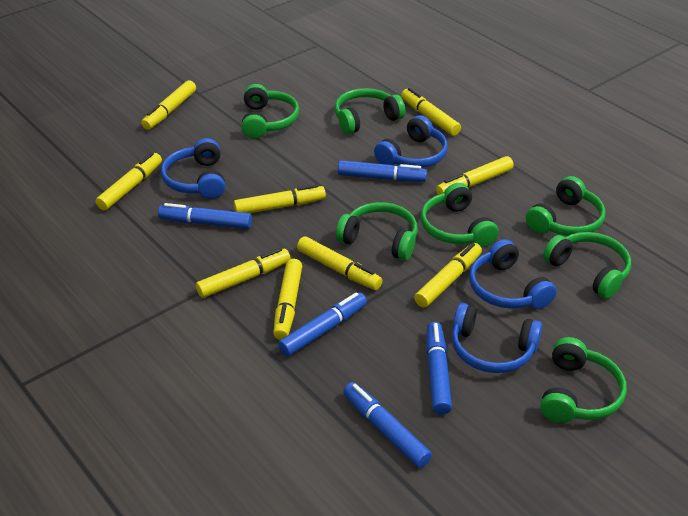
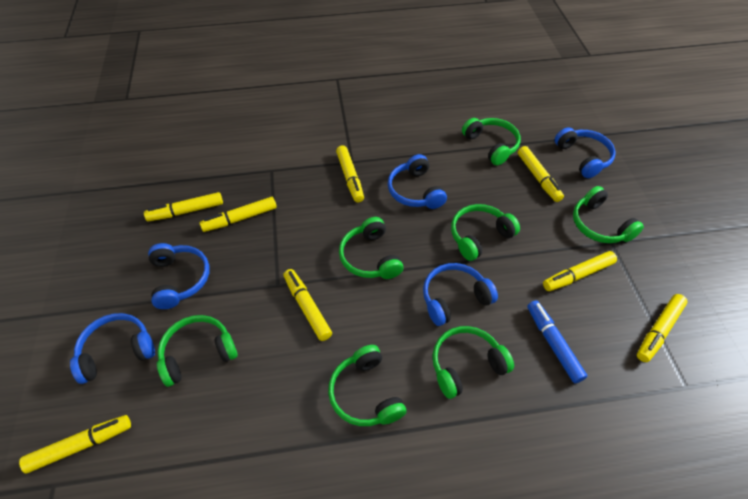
blue headphones: [161,138,225,199] [374,115,448,168] [452,303,542,373] [469,239,557,309] = 4 -> [70,313,155,384] [148,243,210,309] [388,154,447,209] [423,263,498,326] [555,127,616,178] = 5
blue marker: [158,203,252,229] [278,292,367,356] [338,160,427,182] [343,382,432,468] [426,322,452,415] = 5 -> [527,300,587,383] = 1
yellow marker: [96,152,162,211] [141,80,196,130] [196,248,291,298] [234,184,326,213] [273,259,302,340] [297,237,383,290] [401,88,461,136] [414,243,482,308] [436,156,514,195] = 9 -> [19,415,131,473] [144,192,223,221] [200,197,277,232] [283,269,332,341] [336,145,364,202] [518,146,564,202] [543,251,617,291] [637,294,688,362] = 8

